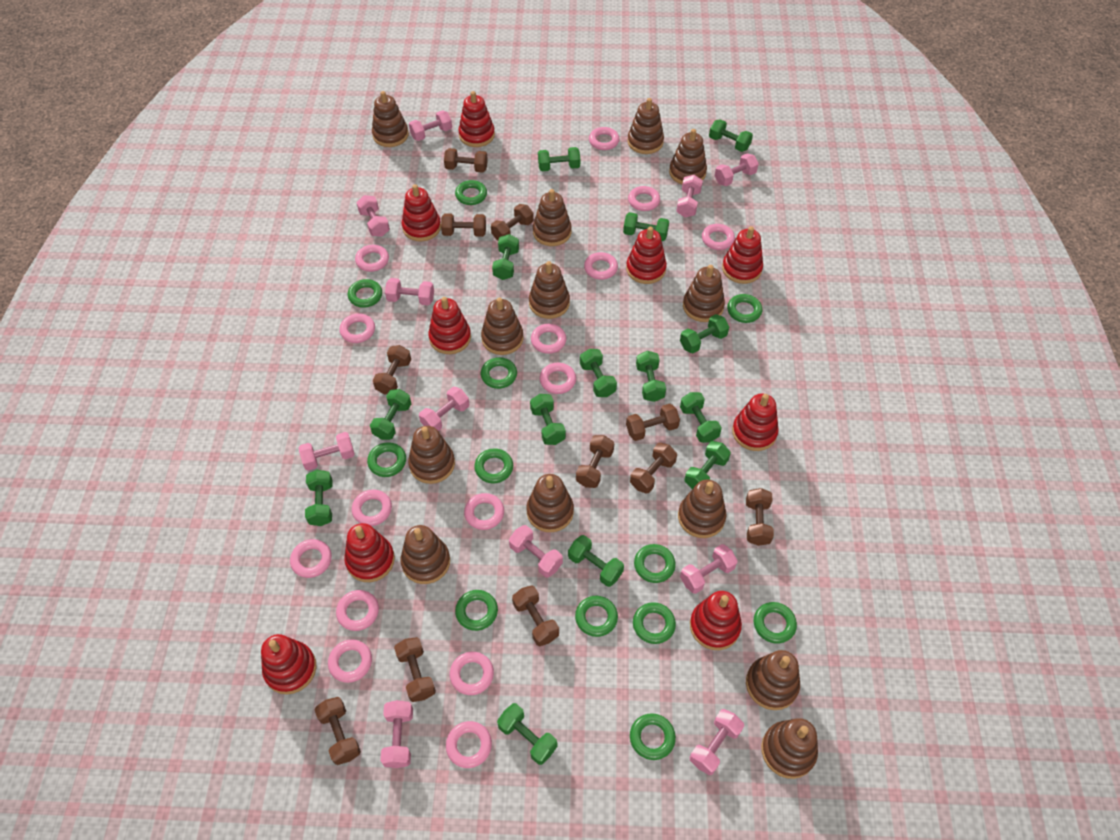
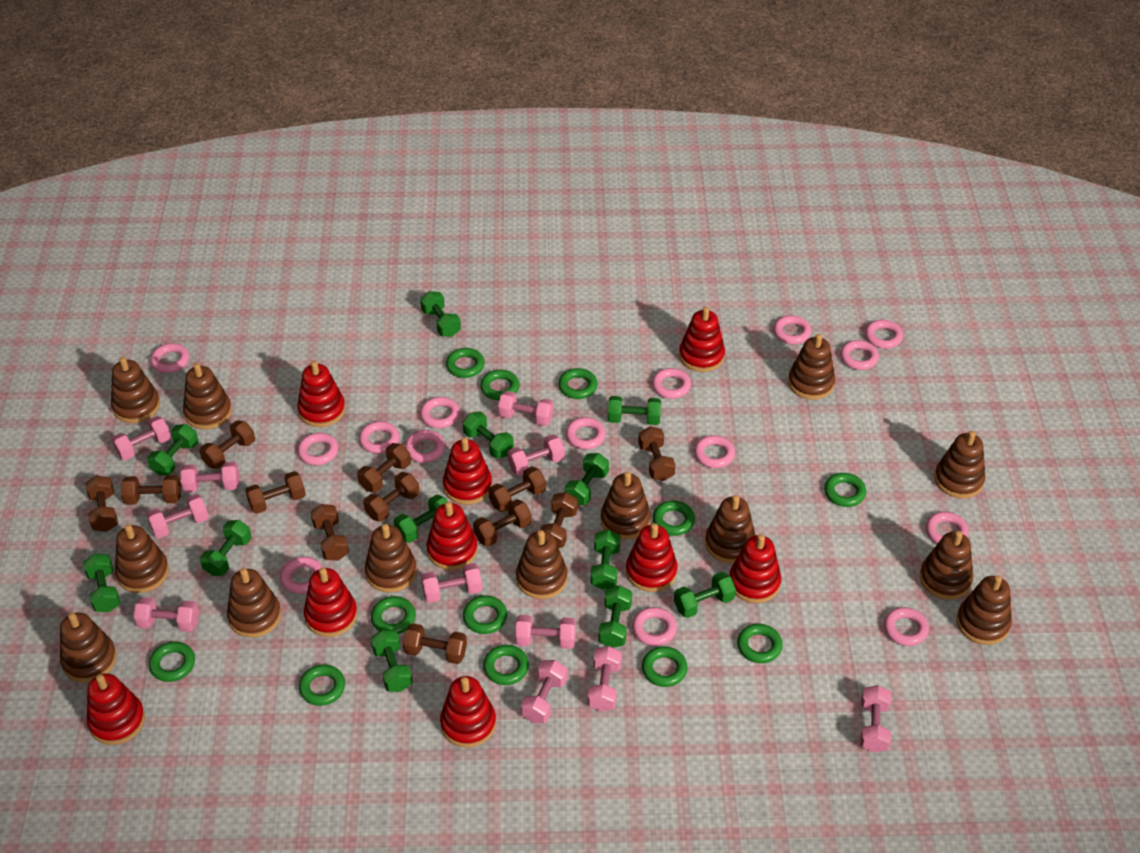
brown dumbbell: [315,697,361,765] [373,345,411,395] [394,637,436,702] [441,213,486,237] [444,148,488,173] [491,204,534,241] [512,585,559,646] [576,435,614,488] [626,404,680,441] [630,443,677,493] [746,488,774,546] = 11 -> [85,476,118,532] [121,475,181,505] [199,420,255,469] [245,471,306,514] [310,504,349,561] [357,443,411,492] [363,472,420,522] [403,623,467,664] [473,499,532,547] [488,466,546,512] [540,492,578,548] [638,426,676,481] = 12
green dumbbell: [305,470,332,526] [370,389,411,440] [492,234,519,280] [497,703,557,765] [530,394,566,445] [538,147,580,171] [568,535,624,587] [580,349,617,397] [623,212,669,241] [636,351,666,402] [680,314,729,353] [680,392,722,443] [684,441,731,489] [709,119,753,152] = 14 -> [83,554,121,612] [147,424,198,476] [200,520,252,576] [371,630,413,692] [394,494,448,543] [420,291,461,337] [463,411,514,459] [565,453,609,505] [591,530,621,590] [599,585,632,648] [608,396,661,425] [674,572,736,618] = 12

